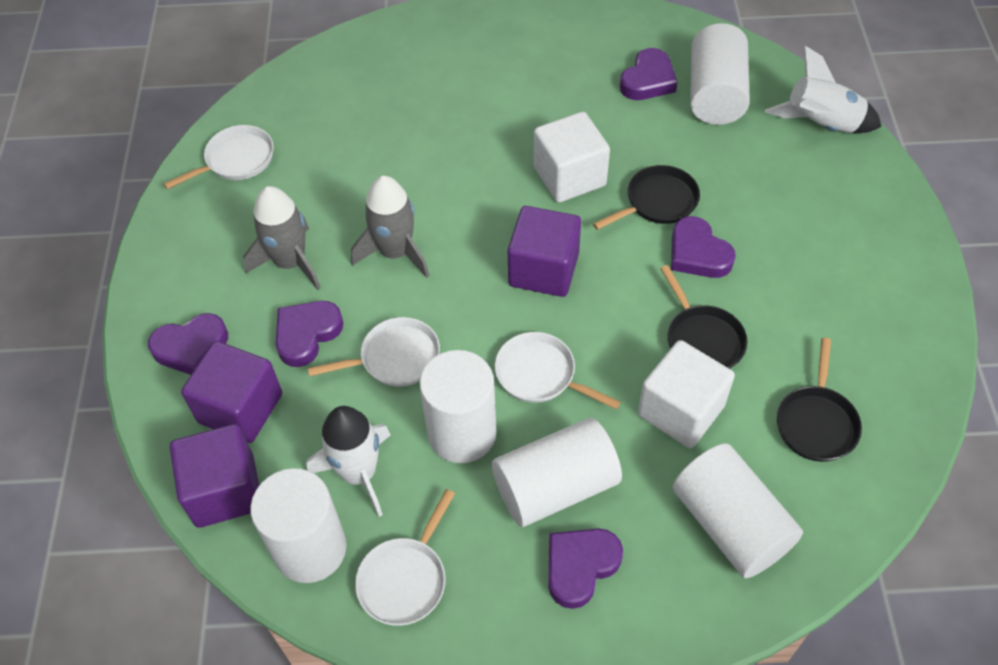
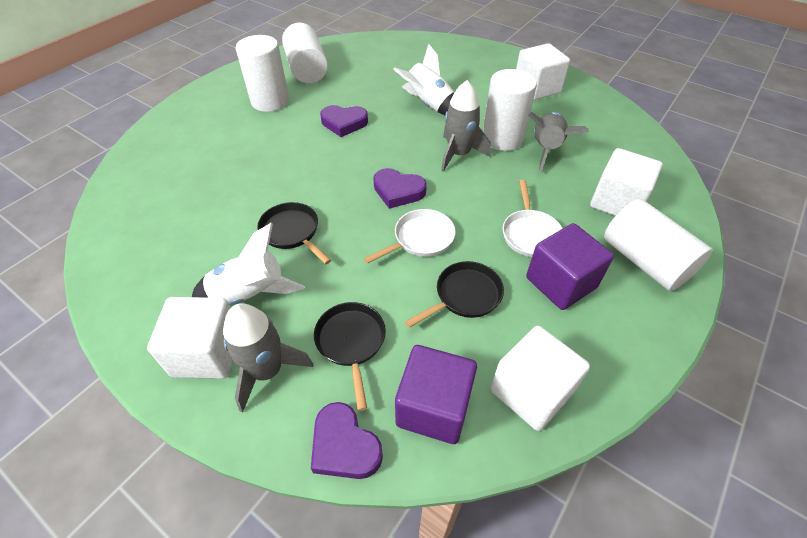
grey rocket: [243,186,321,290] [351,176,429,278] = 2 -> [223,304,313,412] [441,80,491,172] [528,112,589,172] = 3
purple cube: [170,424,259,528] [181,341,282,443] [508,206,581,297] = 3 -> [395,345,477,444] [526,223,614,310] = 2
purple heart: [148,313,228,375] [276,301,343,367] [548,529,623,609] [620,48,678,100] [671,216,736,278] = 5 -> [311,402,383,479] [320,105,368,137] [373,168,427,209] = 3
white cube: [534,112,610,202] [638,340,735,448] = 2 -> [147,297,233,379] [491,326,590,431] [516,43,570,100] [590,148,663,216] = 4
white cylinder: [250,468,347,583] [420,350,497,463] [492,418,622,527] [673,443,803,578] [690,23,750,125] = 5 -> [236,35,289,112] [282,23,328,83] [483,69,537,151] [604,199,713,291] = 4
white pan: [163,125,274,190] [308,317,440,387] [355,489,455,626] [495,332,620,409] = 4 -> [364,209,456,264] [503,180,563,257] = 2

